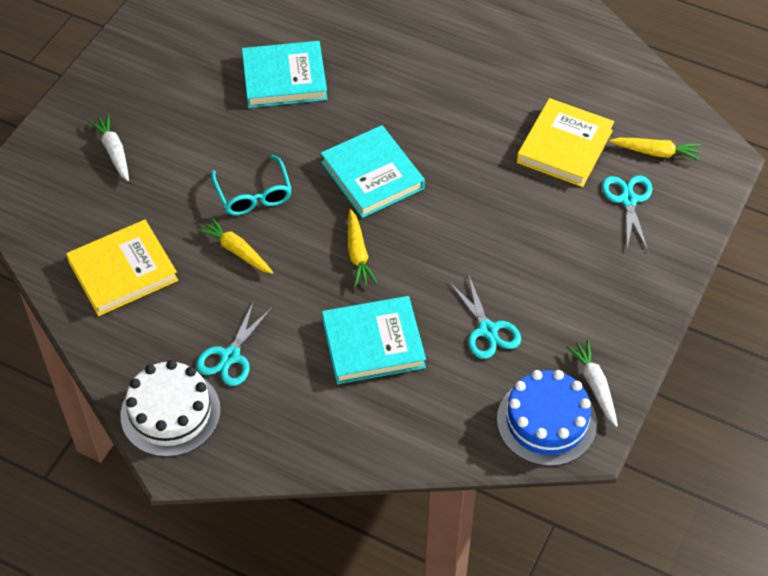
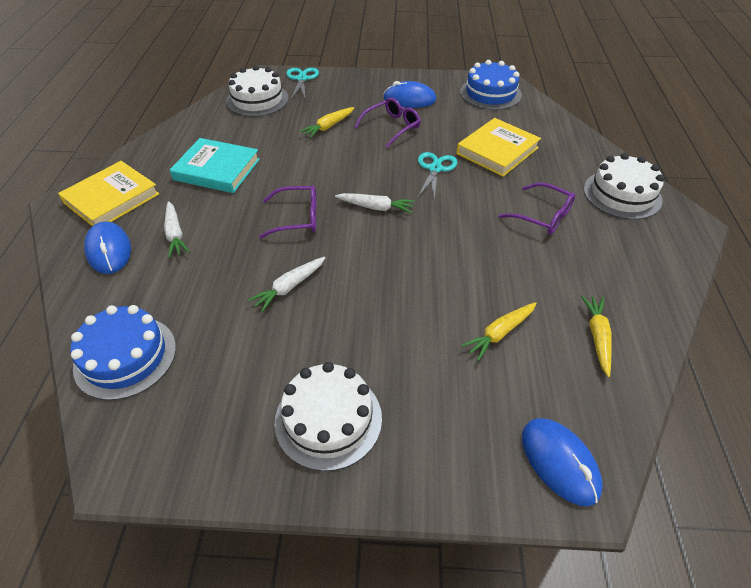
blue cake: [497,370,597,466] = 1 -> [70,305,176,400] [460,60,522,110] = 2
blue mouse: none = 0 -> [84,221,131,274] [383,81,436,108] [522,418,603,506] = 3
purple glasses: none = 0 -> [259,185,316,239] [354,98,421,148] [498,183,576,235] = 3
turquoise book: [242,41,327,108] [321,125,425,218] [322,296,426,384] = 3 -> [170,138,260,193] = 1
turquoise glasses: [211,155,292,215] = 1 -> none = 0
turquoise scissors: [196,300,273,386] [449,274,521,359] [602,176,652,251] = 3 -> [286,68,319,99] [417,152,457,200] = 2
white cake: [121,360,221,457] = 1 -> [226,65,289,117] [274,362,382,471] [584,153,665,220] = 3
white carrot: [89,114,129,181] [567,340,618,427] = 2 -> [164,201,190,258] [248,257,326,312] [335,193,415,213] = 3

